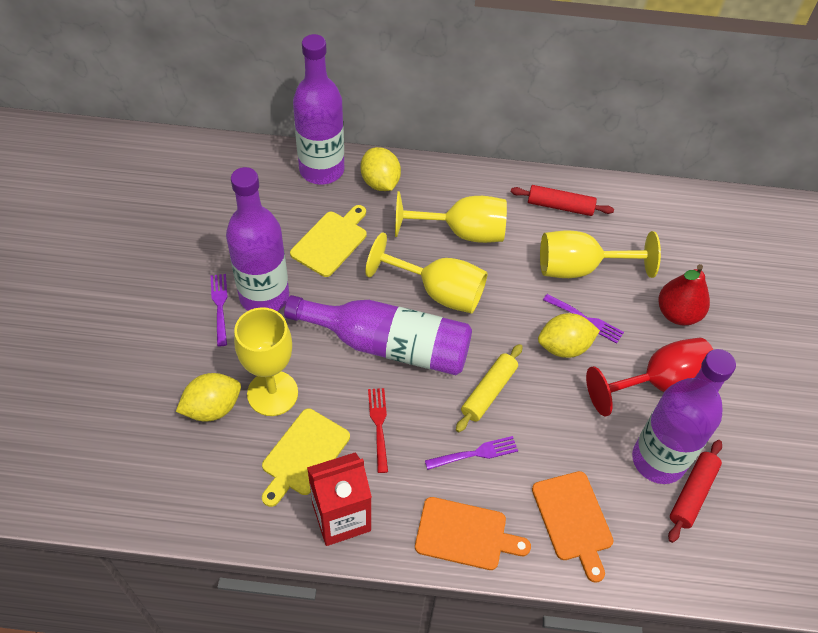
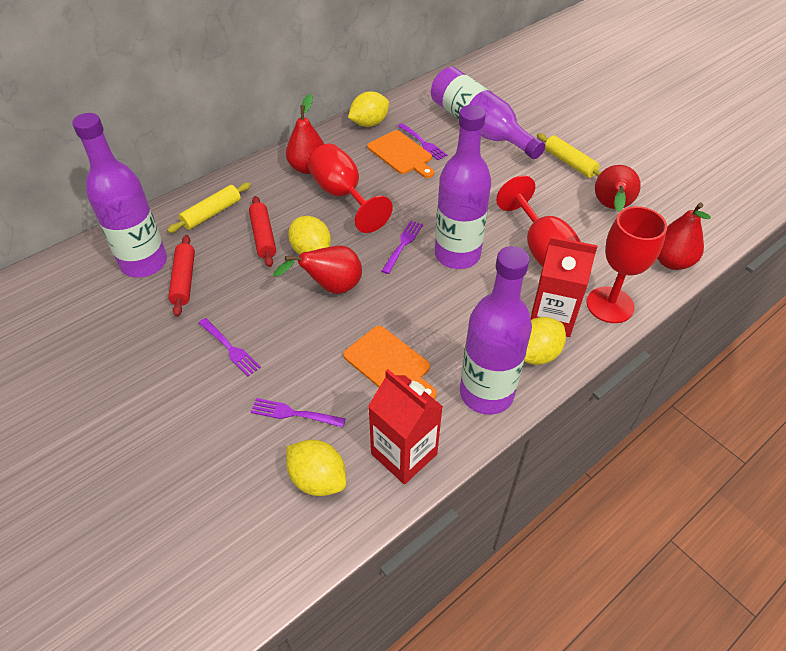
purple fork: [211,274,227,346] [425,436,518,470] [543,294,624,344] = 3 -> [199,318,261,376] [251,398,346,428] [382,220,423,274] [398,123,448,160] = 4
red carton: [307,452,372,546] = 1 -> [368,369,443,484] [531,236,598,337] = 2
red fork: [368,388,388,473] = 1 -> none = 0
red goblet: [586,337,714,417] = 1 -> [308,144,393,233] [496,175,581,267] [586,206,667,323] = 3
red pear: [658,264,710,325] = 1 -> [273,245,362,294] [286,94,324,174] [595,165,641,212] [657,202,711,270] = 4
yellow cutting board: [262,408,350,507] [290,205,367,277] = 2 -> none = 0
yellow goblet: [234,307,298,416] [365,232,488,314] [395,191,507,243] [540,231,661,278] = 4 -> none = 0
yellow lemon: [176,373,241,422] [361,147,401,191] [538,313,600,358] = 3 -> [286,440,346,496] [288,216,331,255] [348,91,389,127] [524,317,566,365] = 4
yellow rolling pin: [456,344,523,432] = 1 -> [167,182,251,233] [537,133,601,178] = 2

